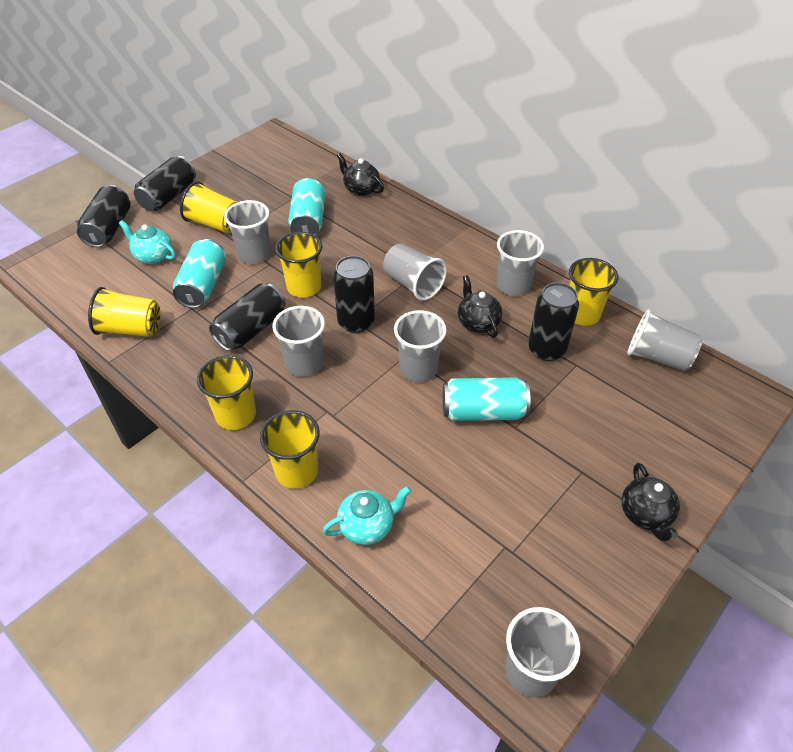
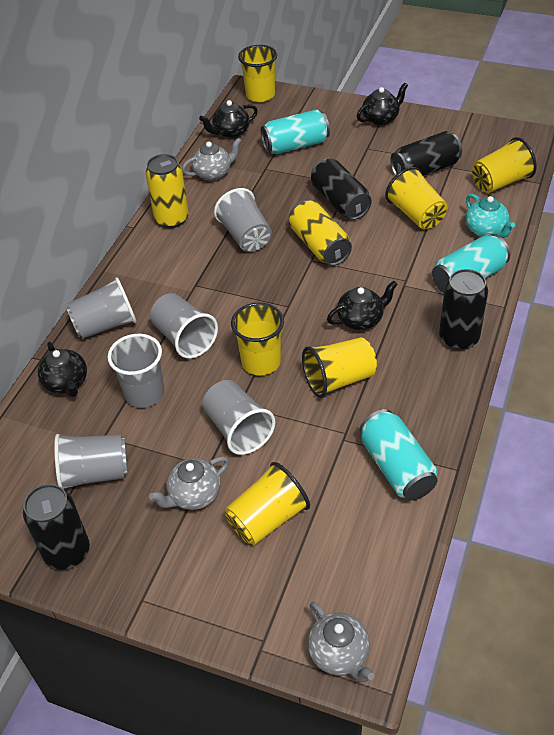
black can: [77,185,131,247] [134,156,196,211] [209,283,285,351] [333,256,375,333] [528,282,579,361] = 5 -> [23,484,90,570] [311,158,372,220] [390,131,462,176] [439,269,488,350] = 4
black teapot: [337,153,384,196] [458,275,502,338] [622,463,680,541] = 3 -> [38,342,87,397] [199,100,258,139] [327,281,398,330] [357,83,408,126] = 4
grey cup: [224,200,271,264] [272,306,325,377] [383,243,447,301] [394,310,447,382] [497,230,544,296] [505,607,580,697] [627,309,702,371] = 7 -> [54,434,128,490] [66,277,137,338] [108,334,164,408] [150,293,218,359] [202,380,276,455] [214,188,272,252] = 6
grey teapot: none = 0 -> [149,456,229,510] [182,138,242,181] [308,602,374,682] = 3
turquoise teapot: [119,220,176,264] [323,486,411,545] = 2 -> [466,194,515,238] = 1
yellow can: none = 0 -> [145,154,189,228] [289,200,352,266] = 2

